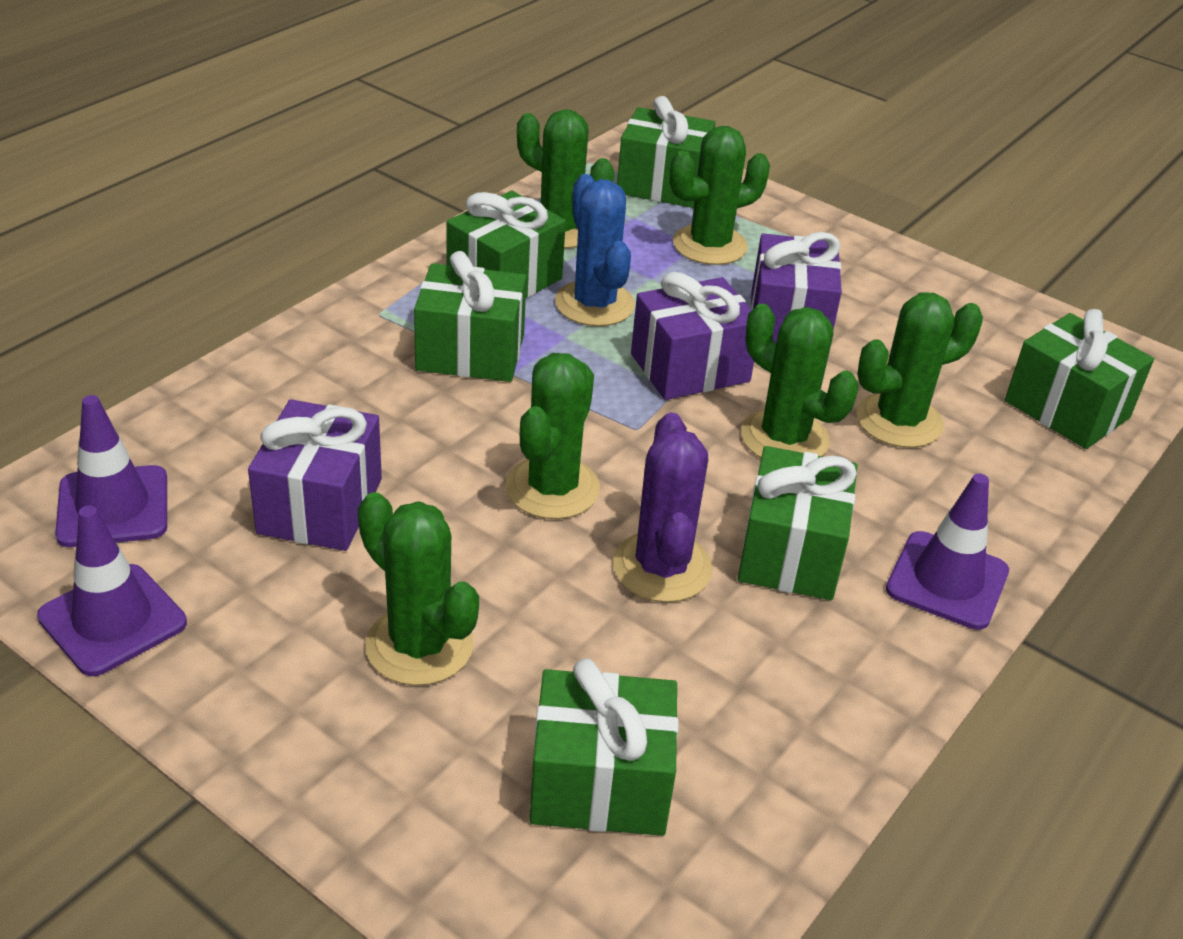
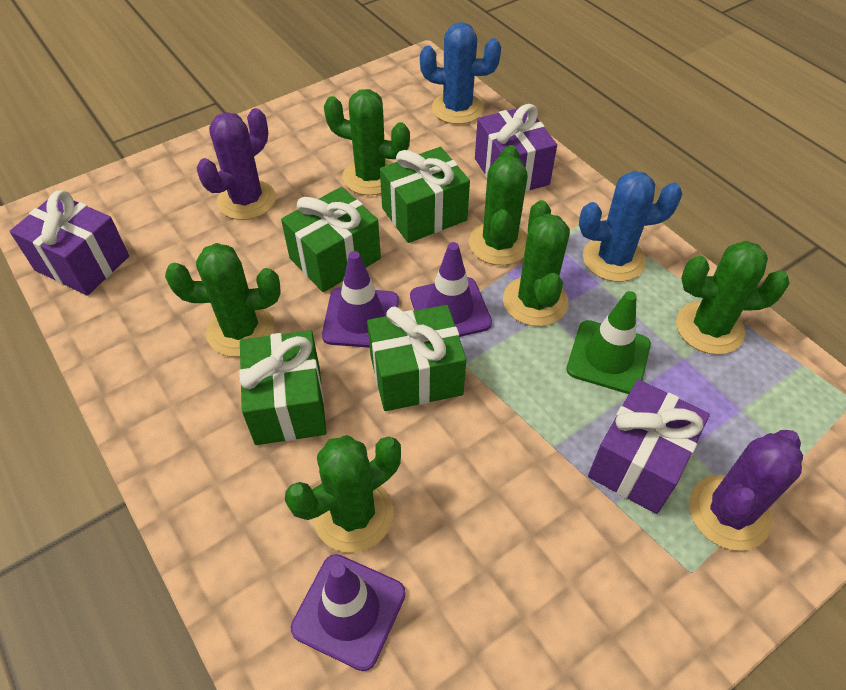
blue cactus: [555,174,635,326] = 1 -> [420,22,501,124] [579,171,682,282] = 2
green gift: [414,251,527,382] [446,191,566,298] [529,658,679,836] [617,96,716,208] [738,446,858,600] [1005,309,1154,449] = 6 -> [239,330,327,445] [281,187,381,292] [367,305,466,411] [380,147,470,243] = 4
green traffic cone: none = 0 -> [566,291,651,394] = 1
purple cactus: [613,413,712,602] = 1 -> [197,108,276,220] [689,430,803,551] = 2

